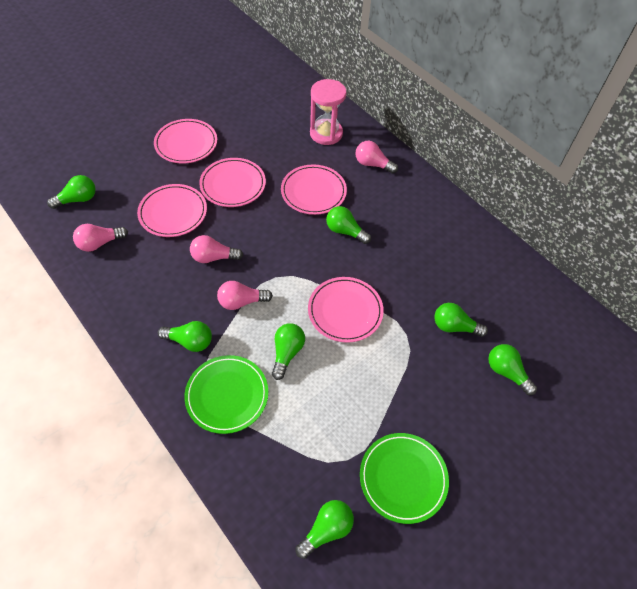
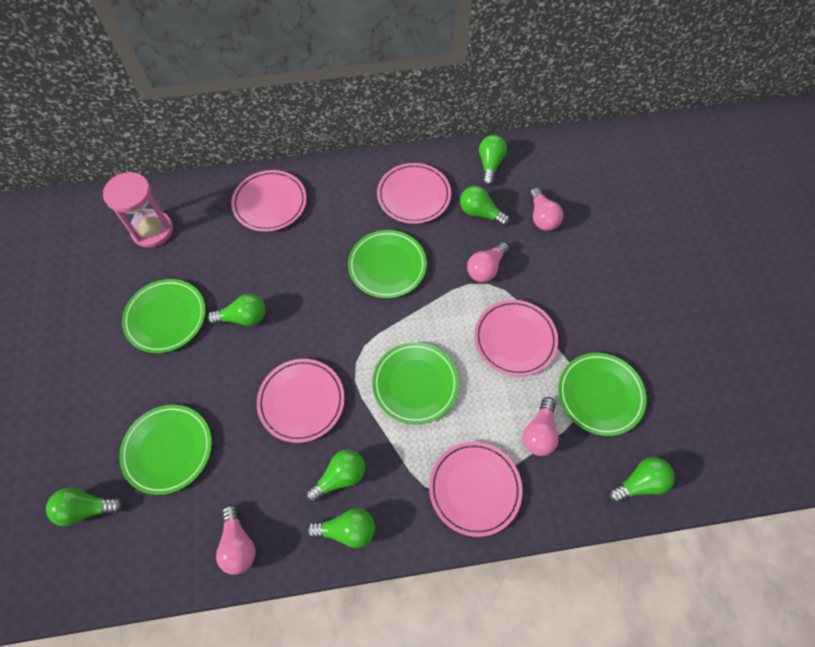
green plate: [185,355,268,434] [360,433,449,524] = 2 -> [119,405,212,495] [122,279,206,353] [348,230,427,298] [372,342,459,424] [558,353,647,436] = 5

